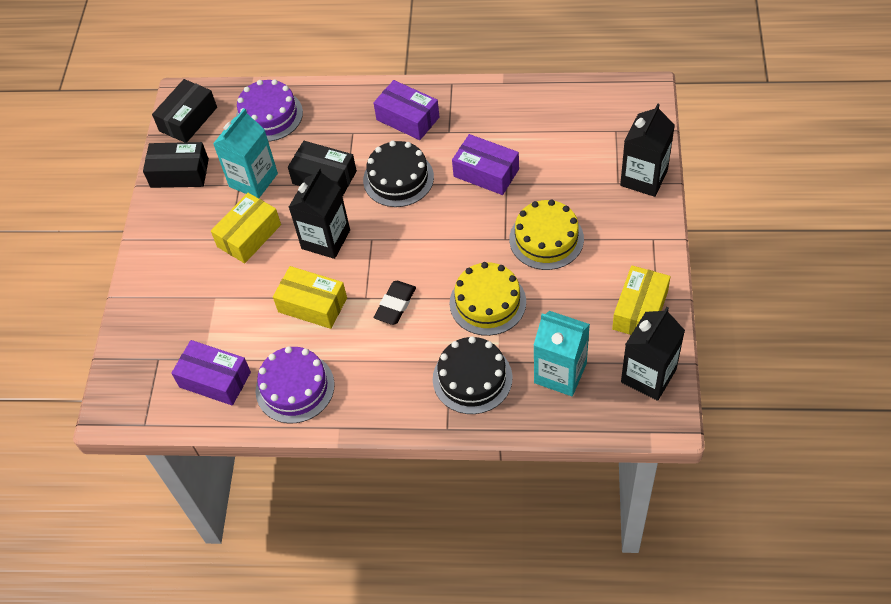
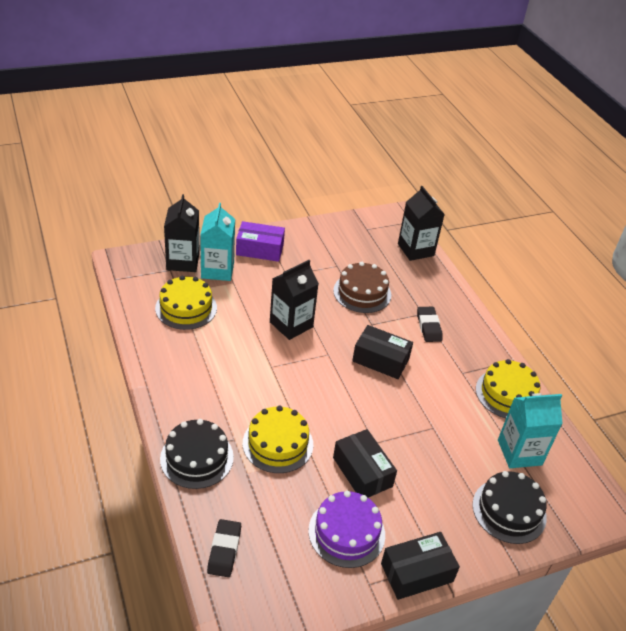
black eraser: [374,281,416,325] = 1 -> [207,519,241,577] [417,307,442,342] = 2
brown cake: none = 0 -> [333,262,391,313] = 1
purple box: [171,340,251,406] [374,80,440,140] [452,134,519,195] = 3 -> [236,221,285,262] = 1
purple cake: [236,79,303,142] [256,346,335,423] = 2 -> [308,491,385,568] = 1
yellow box: [211,193,281,263] [273,266,347,329] [612,266,671,335] = 3 -> none = 0
yellow cake: [450,262,526,336] [509,199,584,270] = 2 -> [155,276,217,330] [243,406,313,473] [476,359,541,418] = 3

